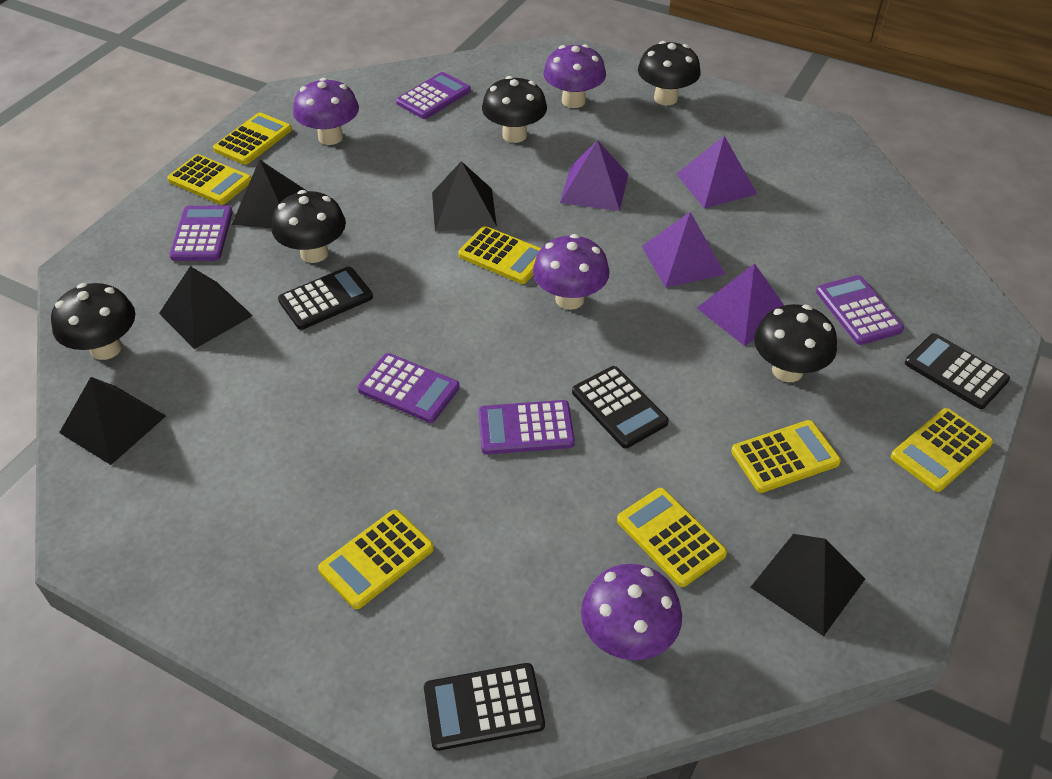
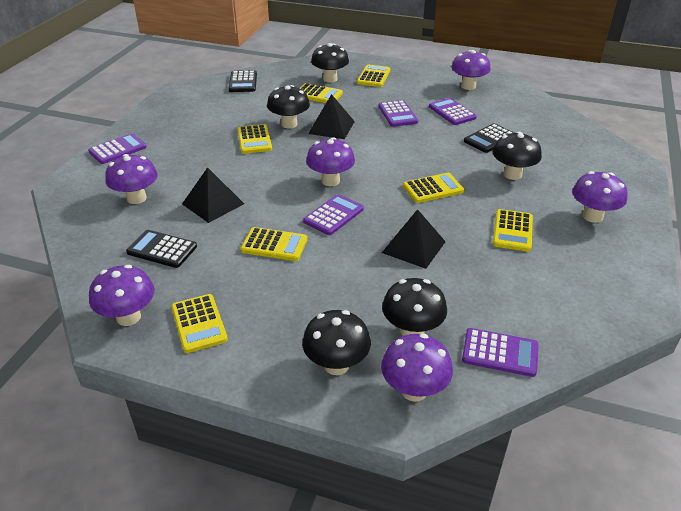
black calculator: [278,267,373,330] [424,663,545,751] [572,366,669,448] [905,333,1010,409] = 4 -> [126,230,197,268] [229,70,257,92] [464,123,514,153] = 3
black pyramid: [59,377,166,465] [159,266,253,349] [232,159,307,229] [432,161,497,232] [750,534,865,636] = 5 -> [182,167,244,223] [308,94,355,139] [382,209,446,269] = 3
purple mushroom: [293,78,359,145] [533,234,610,310] [543,44,606,108] [581,564,682,660] = 4 -> [89,265,155,326] [105,154,158,204] [306,137,355,186] [381,334,453,402] [451,50,491,90] [572,171,627,223] = 6
purple pyramid: [560,140,628,211] [642,212,726,288] [676,136,757,209] [697,264,784,346] = 4 -> none = 0

